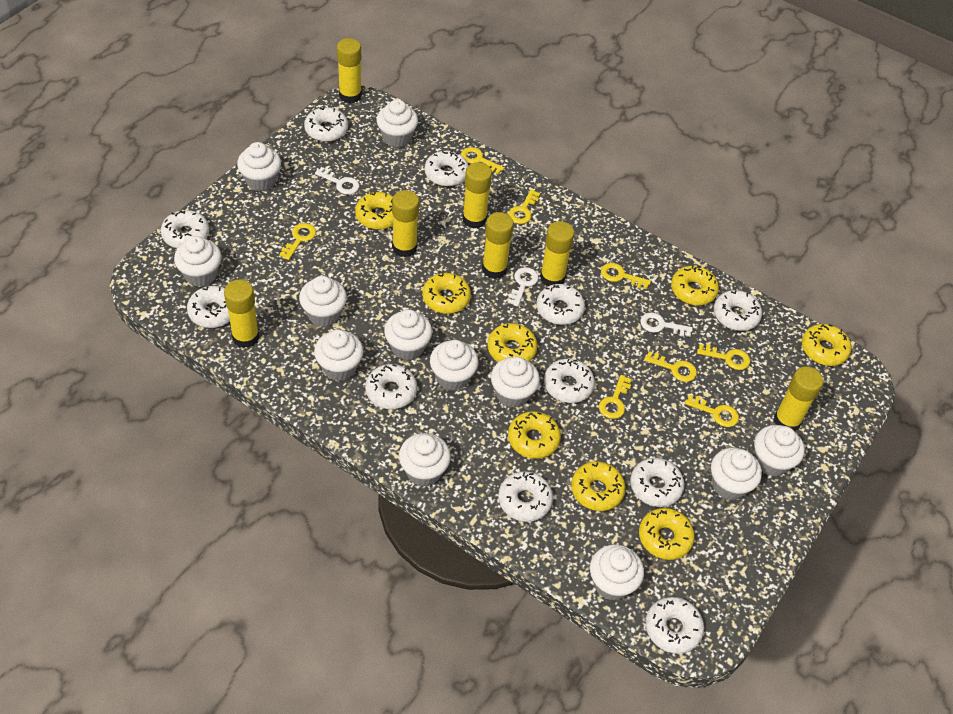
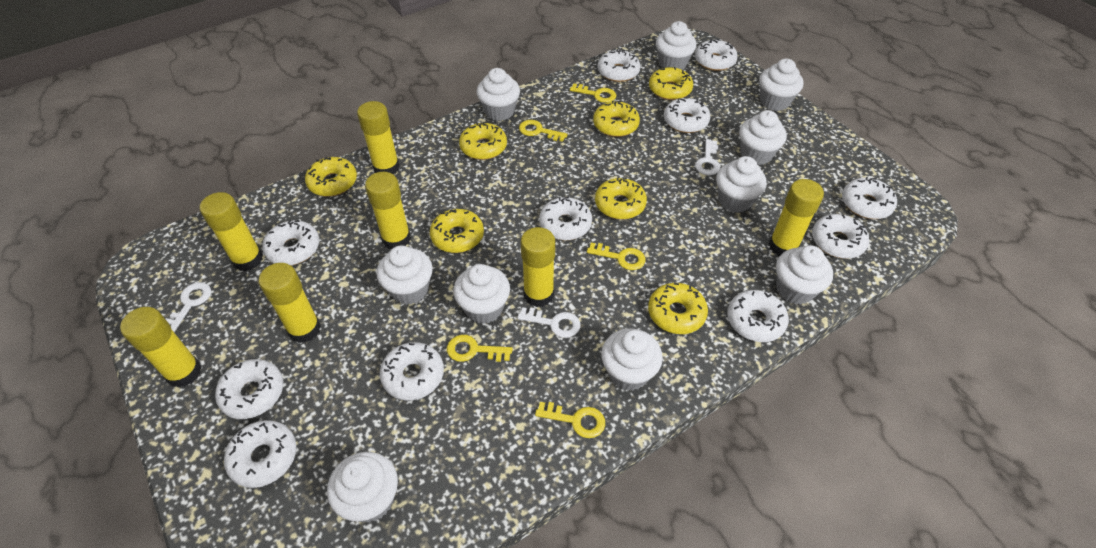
white cupcake: [174,236,222,287] [237,142,281,191] [299,276,347,327] [314,330,363,381] [376,99,418,148] [384,309,432,361] [399,433,451,486] [430,340,479,391] [491,357,540,408] [590,544,644,601] [711,448,762,500] [754,425,805,477] = 12 -> [327,452,398,523] [377,245,433,305] [453,264,510,324] [476,68,520,121] [601,329,663,391] [656,21,697,70] [716,156,767,213] [739,110,787,165] [759,58,803,111] [776,245,833,304] = 10
yellow donut: [355,192,393,230] [422,273,471,314] [487,323,537,362] [508,411,561,459] [571,462,626,511] [639,508,695,560] [671,265,719,306] [802,324,851,366] = 8 -> [305,157,357,196] [430,209,484,253] [459,122,507,160] [593,101,640,137] [595,177,647,220] [648,283,708,334] [649,67,693,100] = 7
yellow key: [279,223,316,260] [461,147,504,174] [508,189,540,224] [599,375,632,419] [601,263,651,289] [644,351,697,382] [685,395,739,427] [697,344,750,370] = 8 -> [447,335,512,362] [519,120,568,142] [535,402,605,438] [570,84,616,103] [587,243,645,270] = 5

